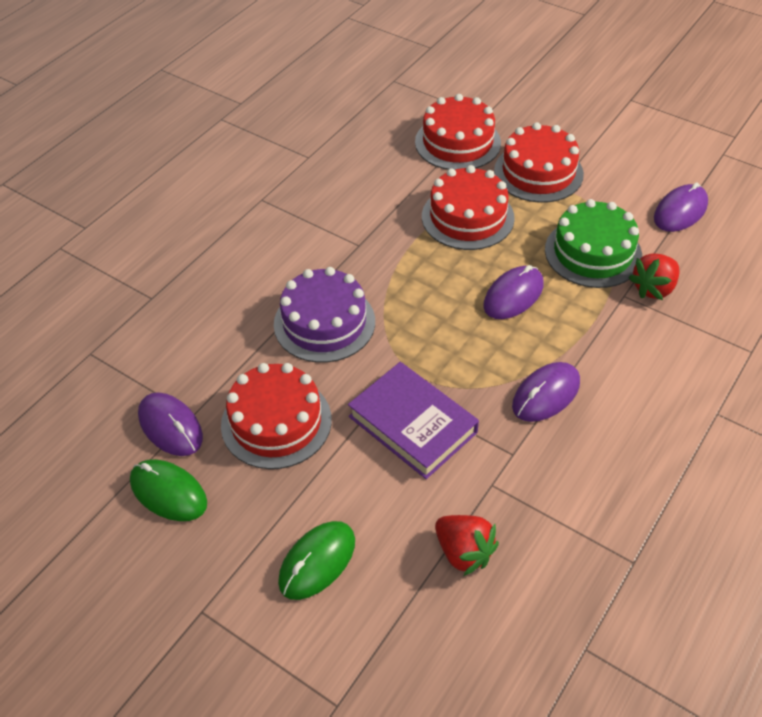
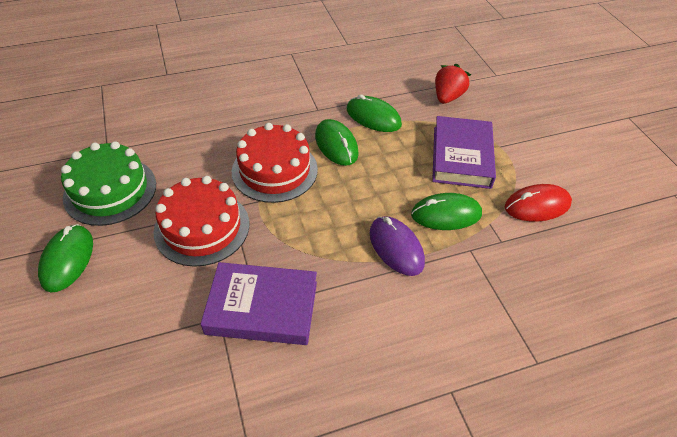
green mouse: [130,459,207,521] [278,521,355,600] = 2 -> [38,224,93,292] [315,119,359,166] [347,94,402,132] [411,193,482,230] = 4
purple book: [348,362,479,479] = 1 -> [200,262,317,345] [432,116,496,189] = 2
purple cake: [274,267,375,363] = 1 -> none = 0
purple mouse: [138,392,203,456] [483,265,544,319] [512,362,580,422] [654,182,708,232] = 4 -> [369,216,425,276] = 1
red cake: [221,363,332,469] [415,94,501,170] [422,165,515,250] [494,122,584,203] = 4 -> [153,176,249,267] [232,123,318,203] = 2
red mouse: none = 0 -> [504,184,572,222] = 1
red strawberry: [435,515,499,576] [628,253,679,300] = 2 -> [435,64,471,104] = 1

